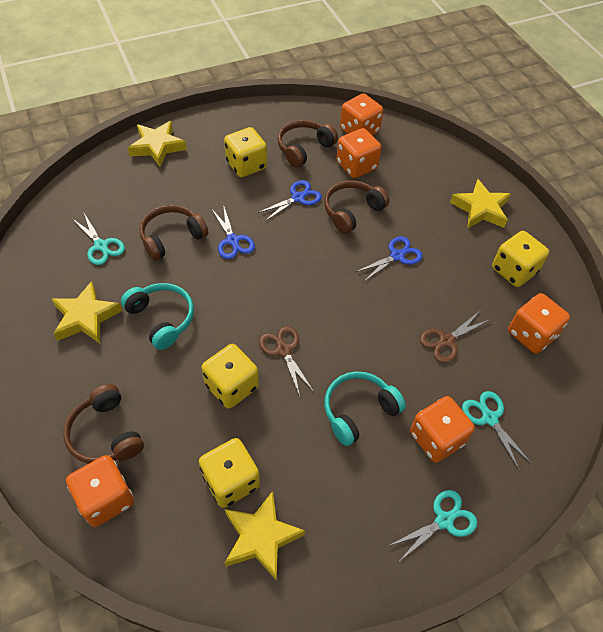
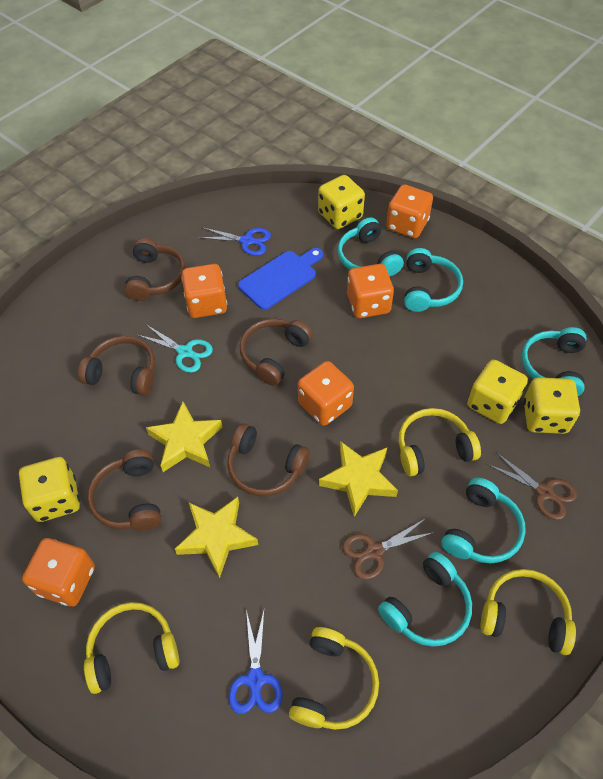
blue cutting board: none = 0 -> [238,248,323,310] = 1
blue scissors: [211,205,255,259] [258,180,322,222] [356,236,423,282] = 3 -> [198,227,271,256] [229,610,282,714] = 2
brown headphones: [63,384,144,464] [139,205,208,261] [278,120,338,168] [324,180,389,234] = 4 -> [78,336,155,396] [87,449,162,531] [124,238,185,301] [227,423,310,497] [240,319,313,386] = 5
turquoise headphones: [121,283,194,350] [324,371,406,446] = 2 -> [338,217,404,276] [378,552,472,647] [404,248,463,312] [441,478,526,564] [522,327,587,396] = 5
turquoise scissors: [73,213,125,265] [389,490,477,561] [462,391,533,471] = 3 -> [138,325,213,373] = 1
yellow headphones: none = 0 -> [84,602,179,694] [289,627,379,730] [399,408,481,476] [481,569,576,655] = 4
yellow star: [52,281,122,343] [128,121,187,167] [225,491,305,581] [450,179,511,228] = 4 -> [146,402,223,472] [175,497,258,578] [319,441,398,517] = 3

